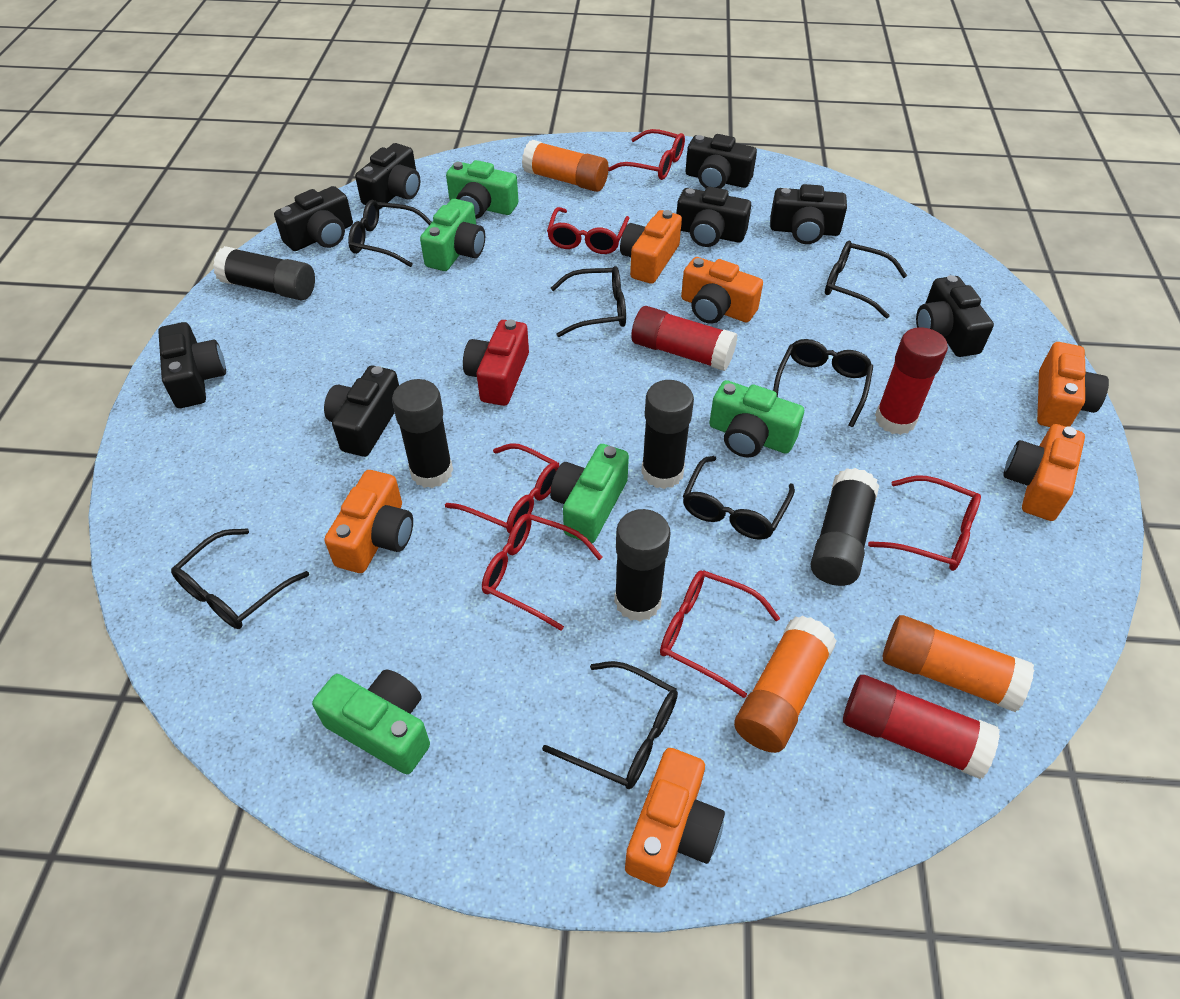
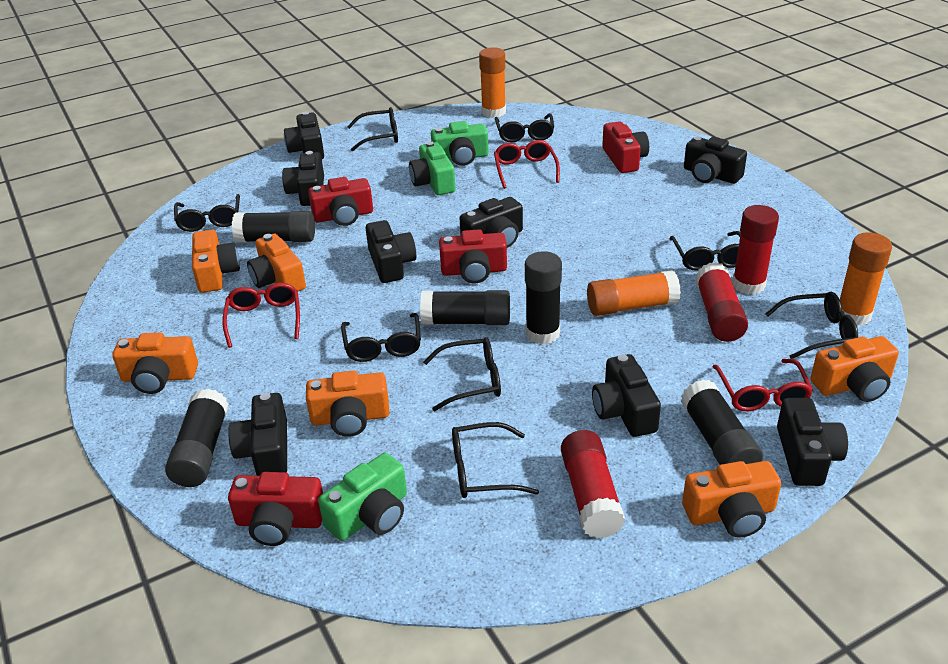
black glasses: [171,529,309,629] [348,200,432,267] [542,661,678,789] [551,266,626,337] [683,456,795,540] [773,339,873,427] [825,241,907,318] = 7 -> [174,194,240,232] [341,313,421,362] [347,107,398,151] [423,337,501,411] [452,422,539,498] [495,113,554,142] [669,231,741,270] [765,292,858,359] = 8
green camera: [312,669,430,774] [420,199,485,271] [446,160,519,219] [550,444,629,543] [709,380,804,458] = 5 -> [318,453,407,541] [409,141,456,195] [431,121,489,166] = 3
red camera: [463,320,529,406] = 1 -> [228,472,323,546] [308,177,373,226] [439,229,507,284] [602,121,649,173] = 4
red glasses: [445,443,559,533] [482,514,603,631] [547,207,629,254] [608,129,685,180] [660,570,780,698] [868,476,981,571] = 6 -> [222,283,300,348] [494,140,560,189] [713,359,813,411] = 3

